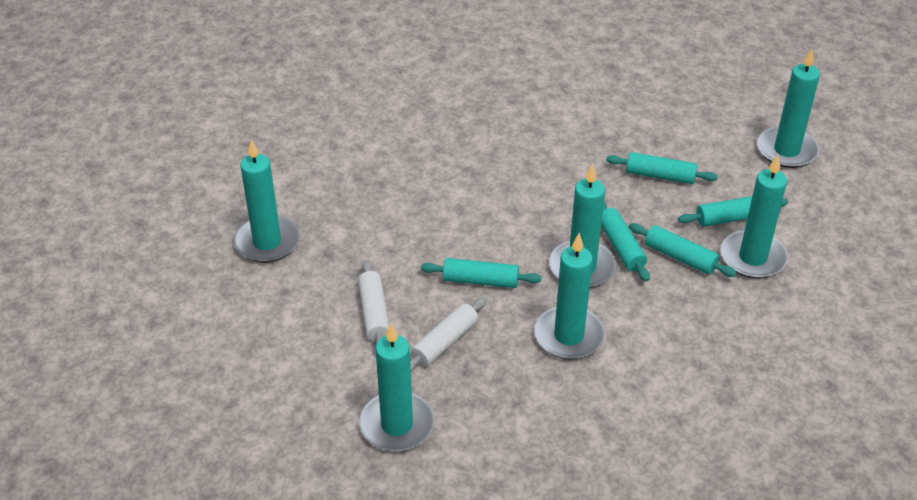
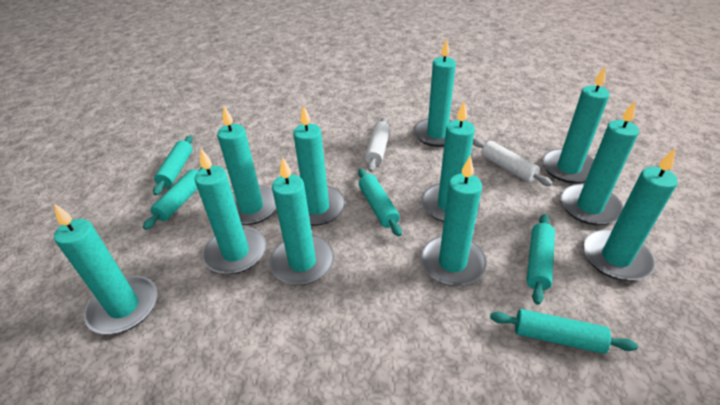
turquoise candle: [234,139,300,263] [359,323,434,452] [534,233,605,360] [549,164,616,288] [721,155,788,279] [757,49,820,168] = 6 -> [54,204,158,334] [194,149,266,274] [217,106,276,225] [269,157,334,285] [293,105,345,226] [413,39,456,147] [420,156,487,286] [421,101,480,222] [542,67,610,183] [560,101,639,225] [583,149,678,281] = 11

